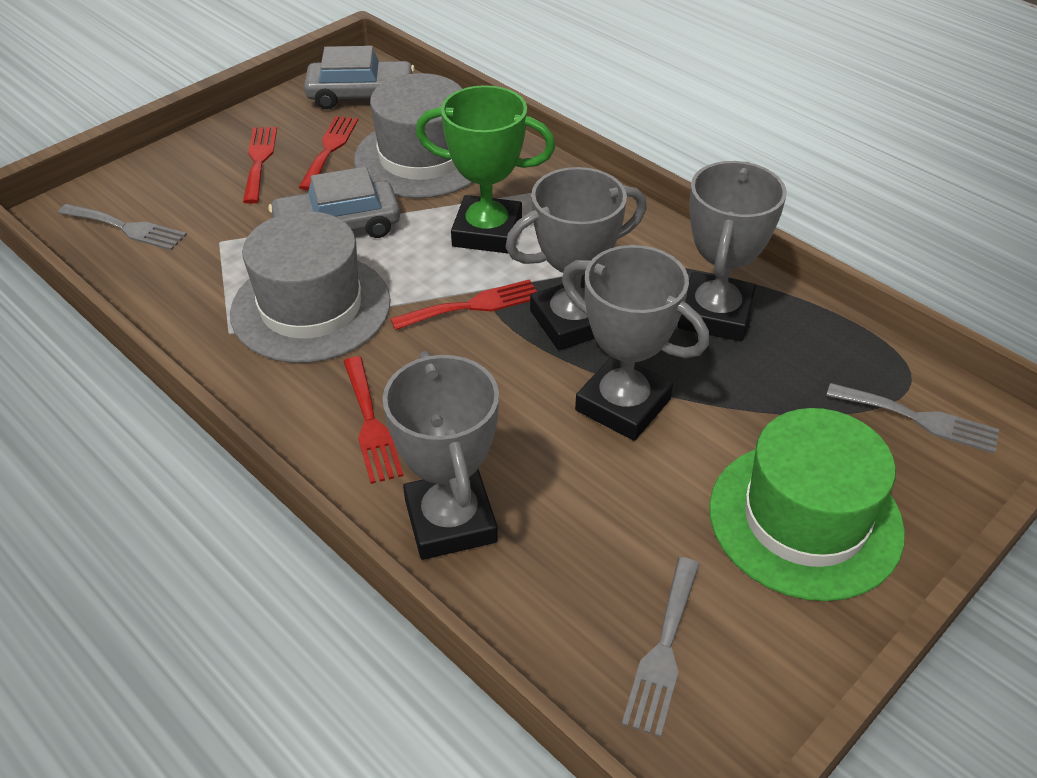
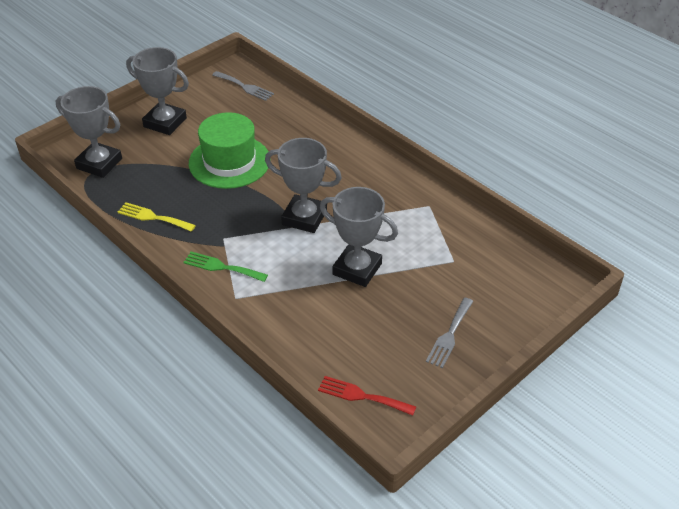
green fork: none = 0 -> [183,251,268,282] = 1
green trophy: [416,85,555,254] = 1 -> none = 0
grey car: [268,167,400,238] [304,46,415,109] = 2 -> none = 0
grey fork: [58,204,187,250] [622,557,700,737] [826,383,999,454] = 3 -> [212,71,274,101] [426,298,473,368] = 2
grey hat: [230,211,391,363] [354,73,473,198] = 2 -> none = 0
red fork: [243,127,277,204] [299,116,358,191] [343,356,403,484] [390,279,537,330] = 4 -> [318,376,416,416] = 1
yellow fork: none = 0 -> [118,202,196,232] = 1

